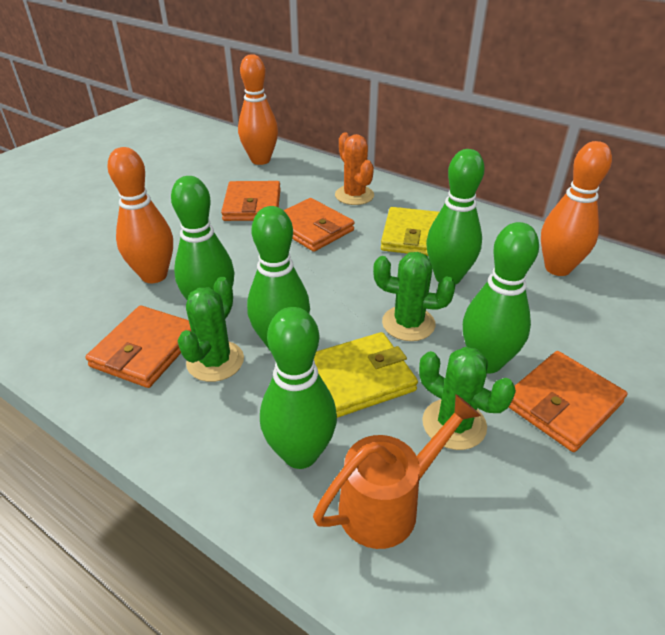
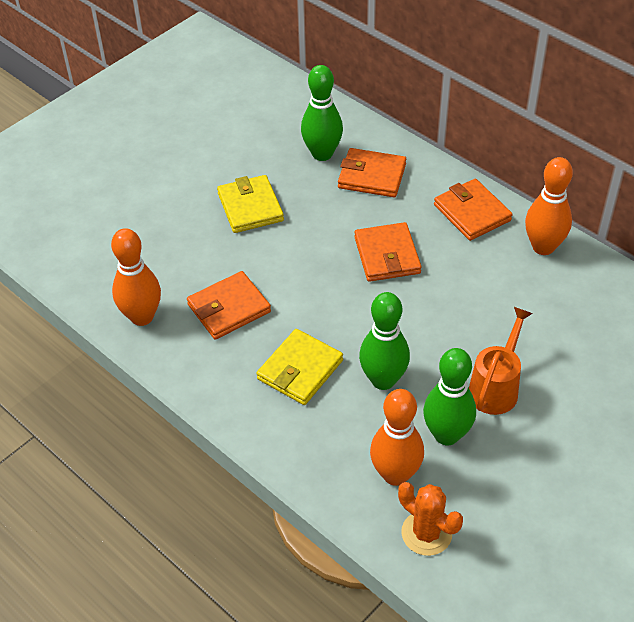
green bowling pin: [171,176,234,301] [247,206,310,350] [260,307,337,469] [426,149,485,285] [463,222,539,373] = 5 -> [301,65,343,161] [359,292,410,390] [423,348,476,445] = 3
green cactus: [178,276,244,382] [373,252,455,341] [419,347,516,450] = 3 -> none = 0

